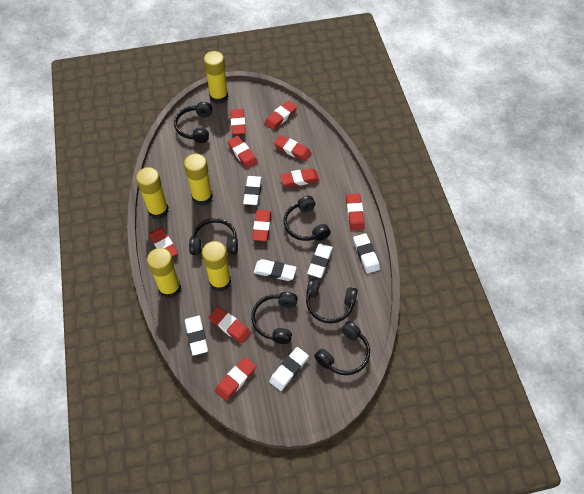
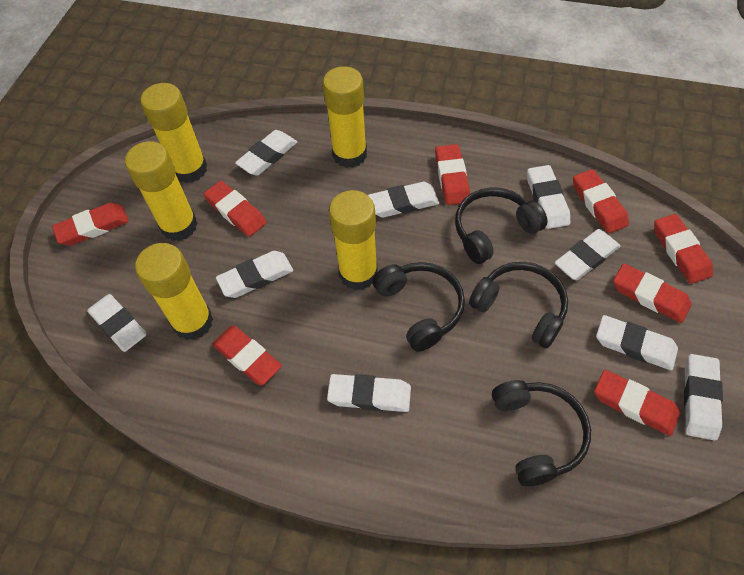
black headphones: [174,102,212,143] [189,218,238,255] [251,292,298,344] [284,196,331,241] [306,279,358,323] [314,321,370,375] = 6 -> [373,262,465,352] [455,187,547,264] [469,262,568,348] [492,380,591,486] = 4
red eraser: [149,227,178,257] [209,307,251,344] [215,357,256,401] [227,136,258,169] [230,109,246,135] [252,210,271,241] [264,101,297,130] [274,135,311,161] [280,168,320,187] [346,193,365,230] = 10 -> [52,202,129,246] [203,181,267,237] [212,326,282,385] [435,144,470,205] [573,169,629,233] [594,370,680,436] [613,264,691,323] [654,214,713,284] = 8
white eraser: [185,316,208,356] [243,176,262,205] [254,259,297,281] [269,347,309,391] [307,243,333,278] [353,233,380,273] = 6 -> [87,294,147,352] [216,251,293,298] [235,130,297,176] [327,374,411,412] [368,182,439,218] [527,165,570,229] [555,229,621,280] [596,315,678,370] [684,354,723,441] = 9

